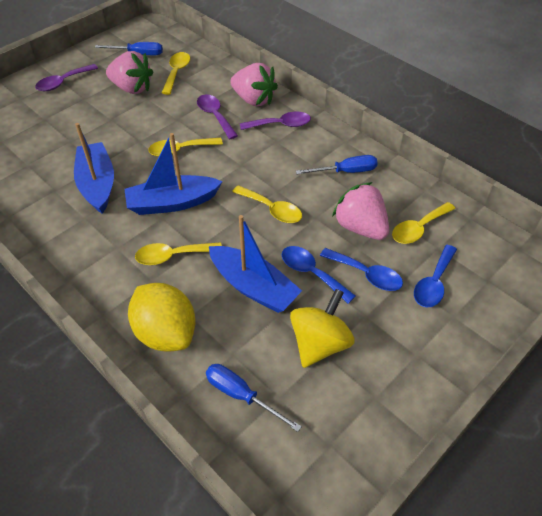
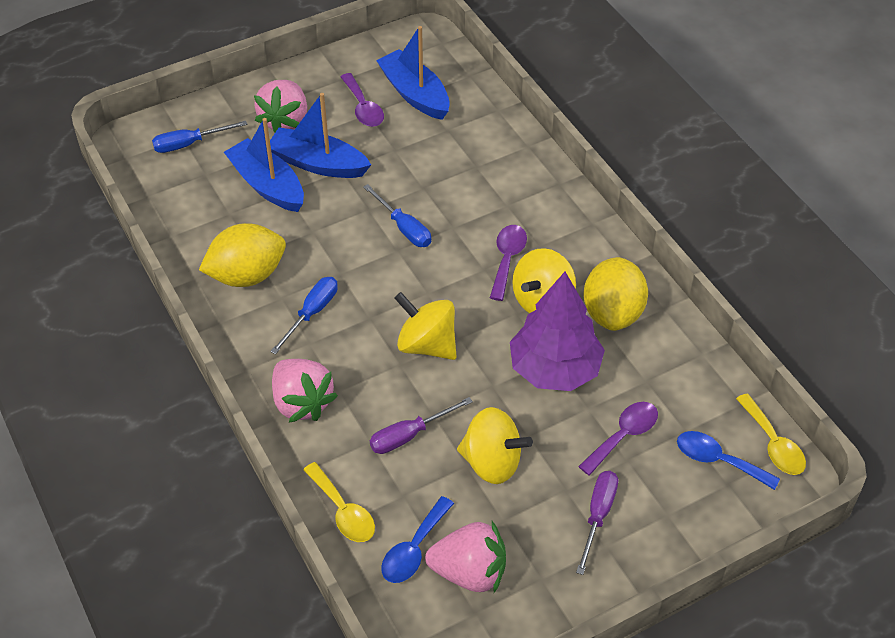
blue spoon: [282,246,356,304] [320,248,403,291] [414,245,457,308] = 3 -> [381,496,454,583] [677,431,780,490] = 2
purple screwdriver: none = 0 -> [370,397,473,454] [576,471,618,575] = 2
purple tree: none = 0 -> [510,272,605,391] = 1
yellow lemon: [128,283,196,352] = 1 -> [199,223,286,287] [584,257,648,331] = 2
yellow spinning top: [290,289,355,368] = 1 -> [394,292,457,360] [457,407,533,484] [512,248,576,314] = 3
yellow spoon: [135,242,222,265] [148,138,223,157] [162,52,190,95] [232,185,302,223] [392,202,455,244] = 5 -> [303,462,375,542] [736,393,806,475] = 2

